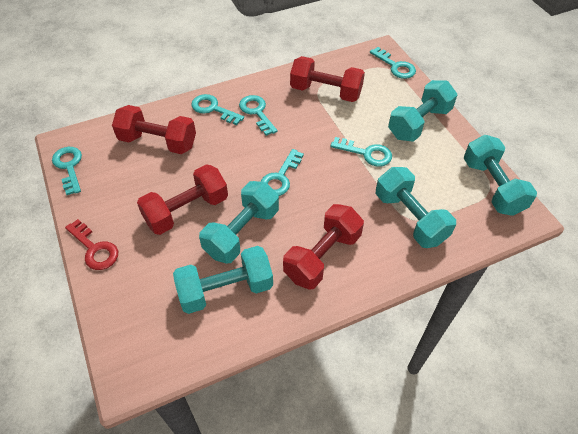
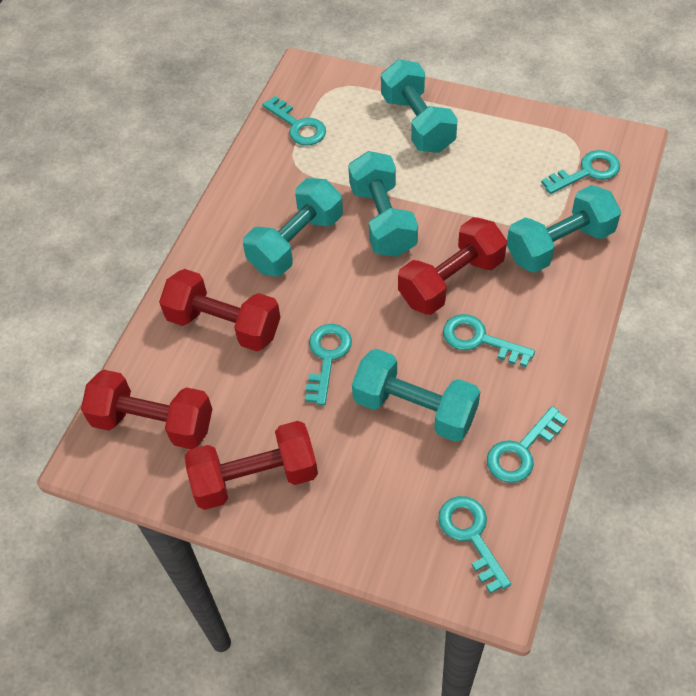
red key: [65,219,118,270] = 1 -> none = 0

